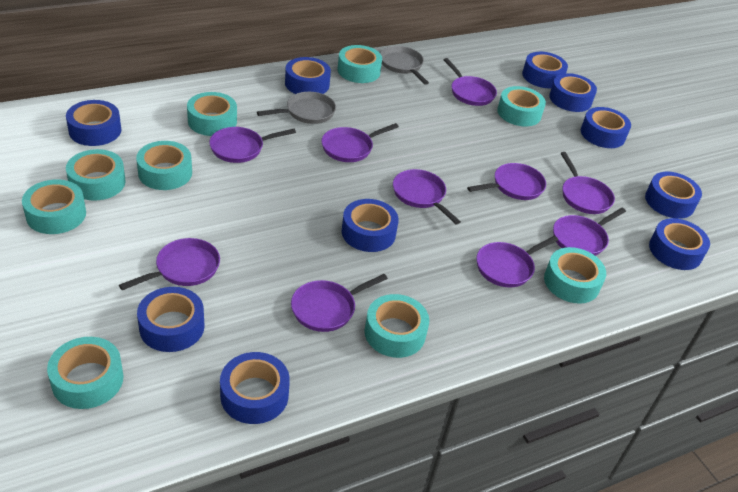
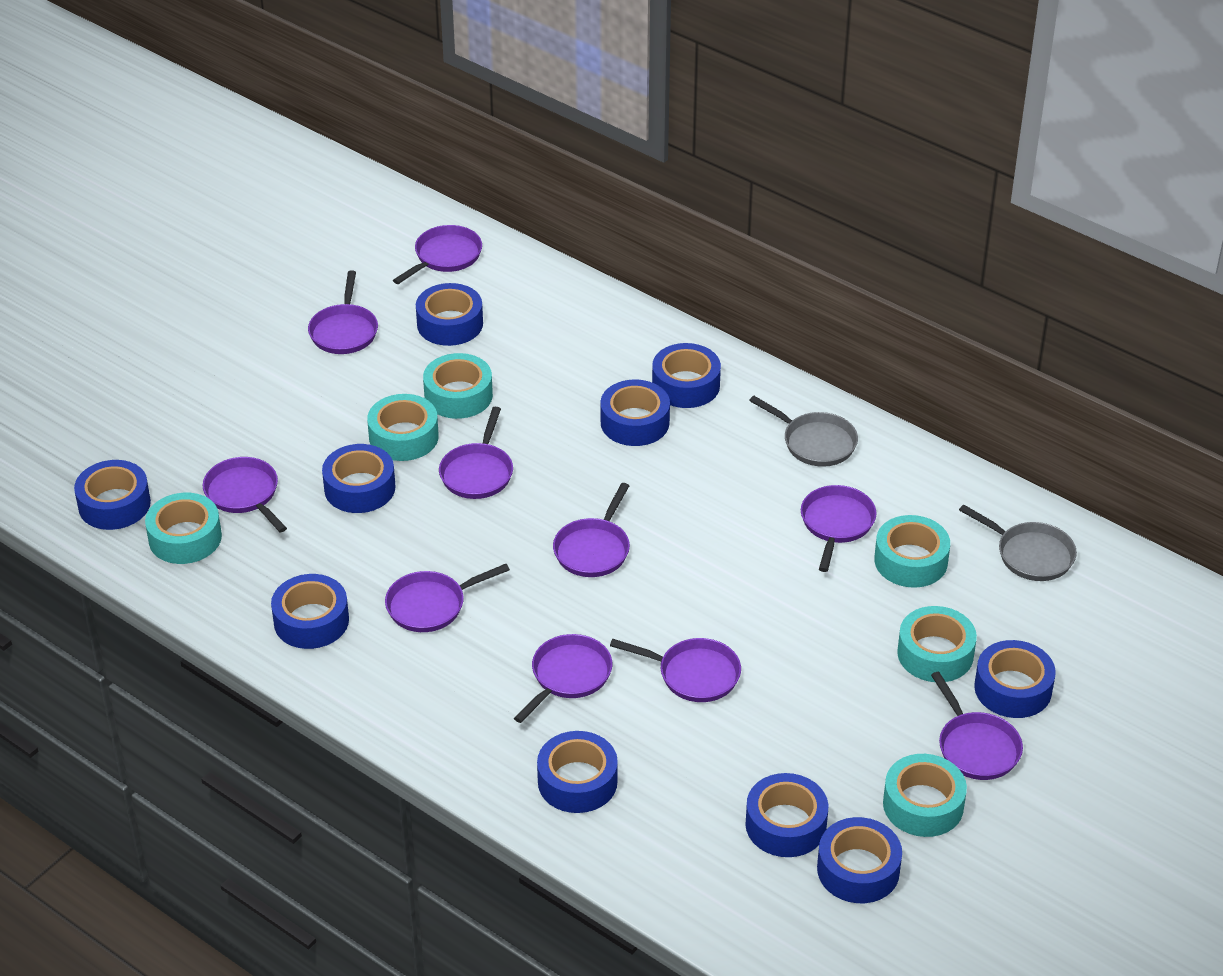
turquoise tape: [22,179,86,234] [47,337,123,409] [66,149,126,201] [136,141,192,190] [187,92,237,136] [337,45,382,83] [365,294,429,358] [497,86,546,126] [544,247,606,304] = 9 -> [145,493,222,564] [367,394,439,461] [423,353,493,419] [874,515,950,588] [883,754,967,837] [897,606,977,682] = 6

